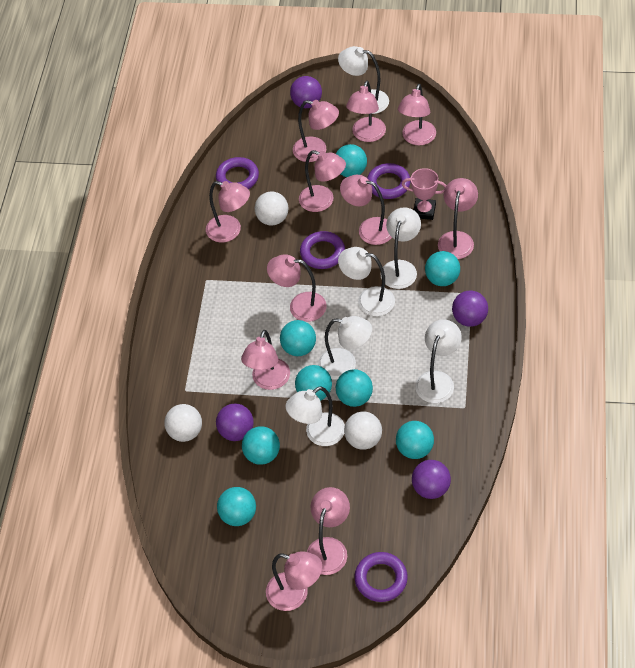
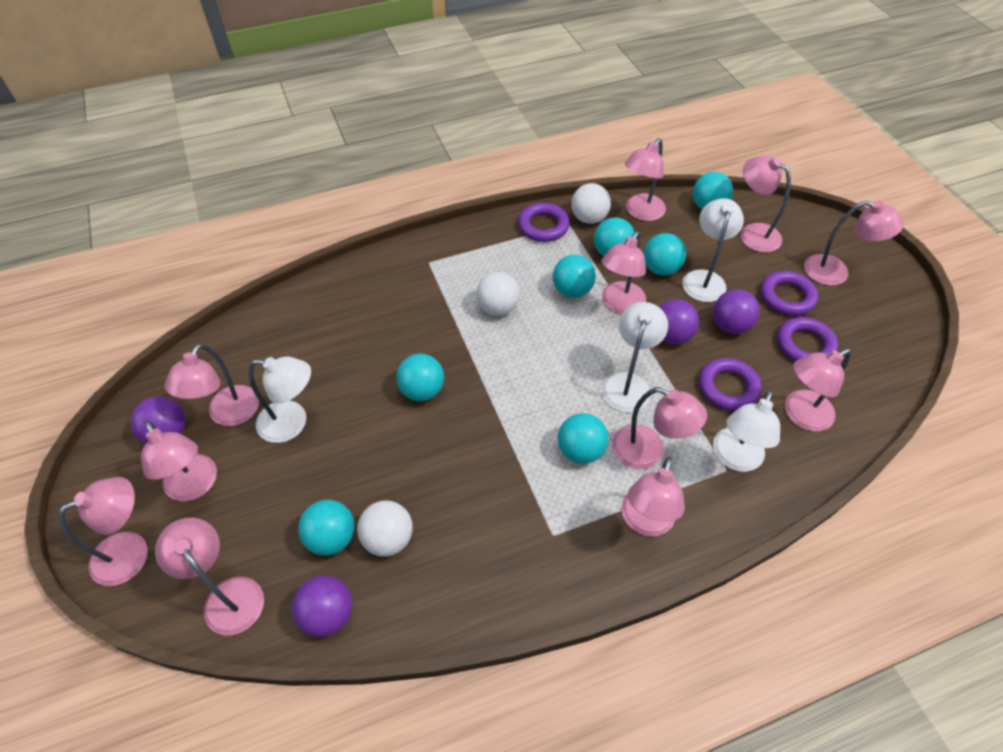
pink trophy: [401,168,447,220] = 1 -> none = 0
turquoise ball: [217,487,256,526] [242,426,280,465] [280,320,316,356] [295,365,332,401] [335,369,373,407] [336,144,367,177] [396,421,434,459] [425,251,460,286] = 8 -> [298,500,355,555] [396,354,444,401] [553,255,596,298] [558,413,609,464] [594,217,635,256] [643,233,686,275] [693,172,733,209] = 7
white lamp: [285,386,345,446] [318,316,372,380] [338,46,389,114] [338,247,395,316] [380,207,421,289] [415,320,462,403] = 6 -> [249,357,311,443] [602,302,668,412] [682,198,744,302] [713,390,780,472] = 4

